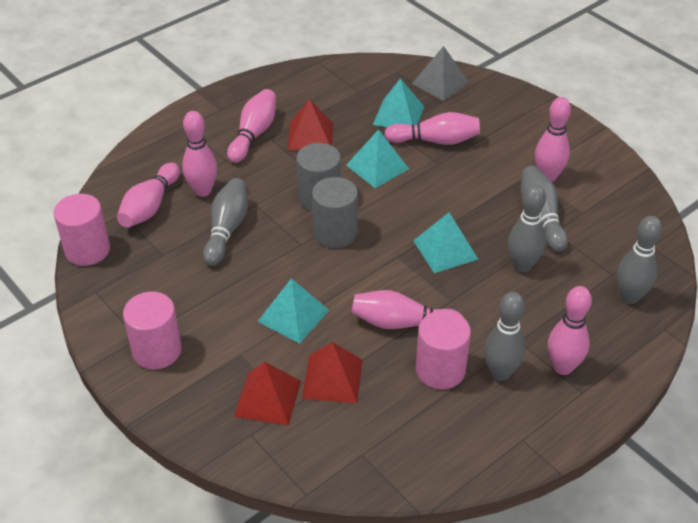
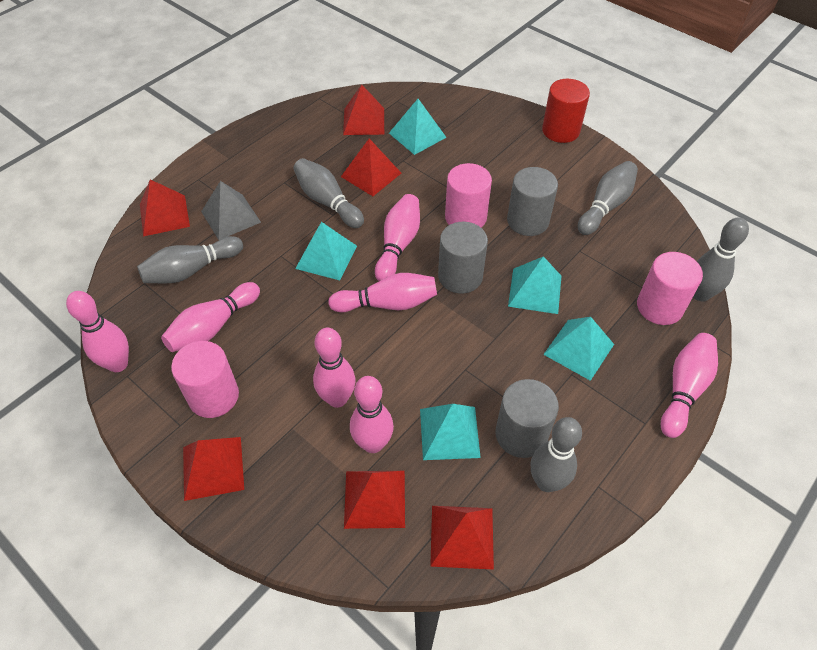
grey cylinder: [296,143,341,211] [312,177,358,248] = 2 -> [438,222,488,294] [495,379,559,458] [507,167,558,236] = 3
red cylinder: none = 0 -> [542,79,590,143] = 1
red pyramid: [234,362,301,426] [288,99,333,151] [302,342,362,403] = 3 -> [140,180,190,237] [183,437,244,501] [341,138,401,196] [343,85,384,135] [344,471,405,529] [430,506,494,570] = 6
turquoise pyramid: [257,278,329,344] [346,129,409,188] [373,78,424,128] [413,213,479,273] = 4 -> [295,222,357,280] [389,99,447,155] [420,404,481,460] [508,256,562,314] [543,317,614,381] = 5

